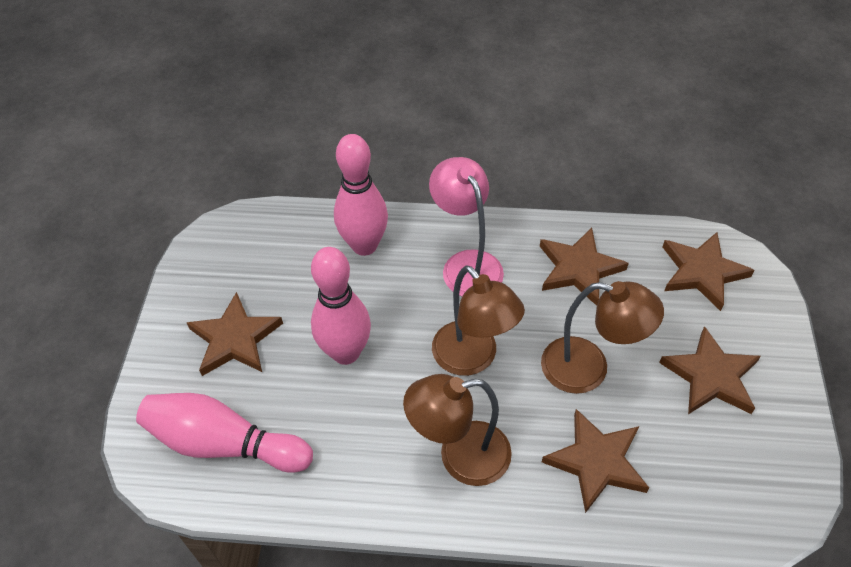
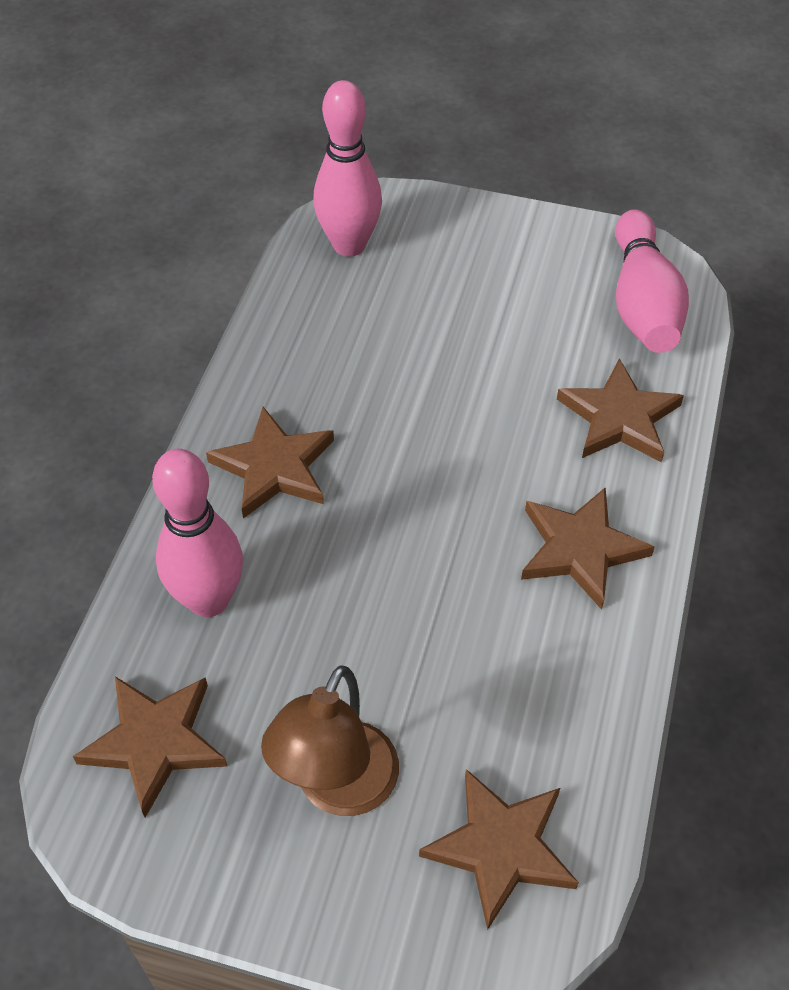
brown lamp: [403,374,512,486] [432,265,525,376] [541,281,664,394] = 3 -> [261,666,399,816] = 1
pink lamp: [429,157,504,296] = 1 -> none = 0

